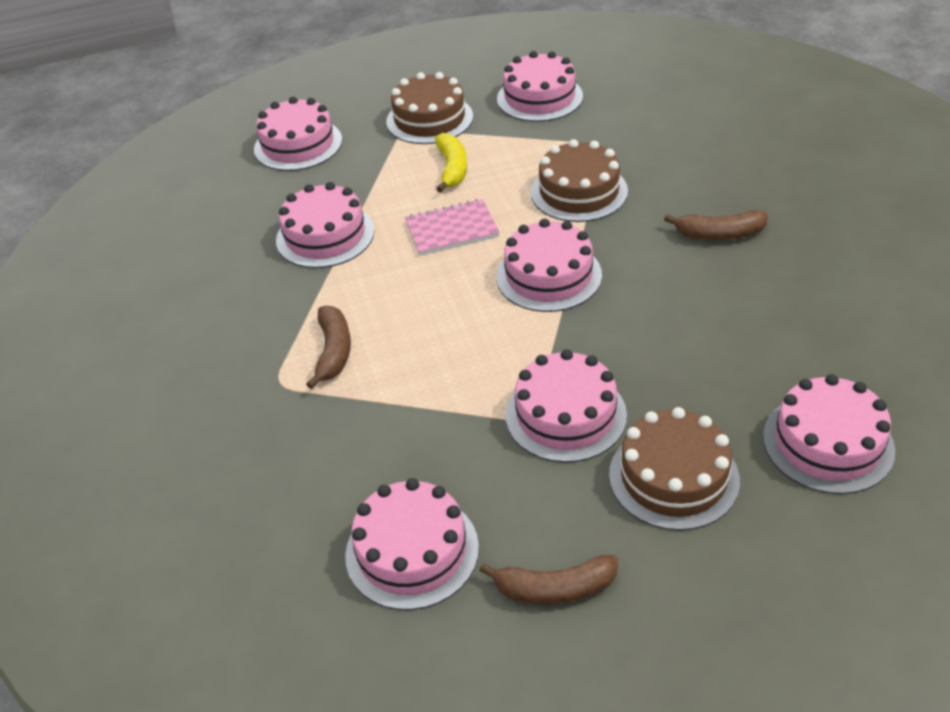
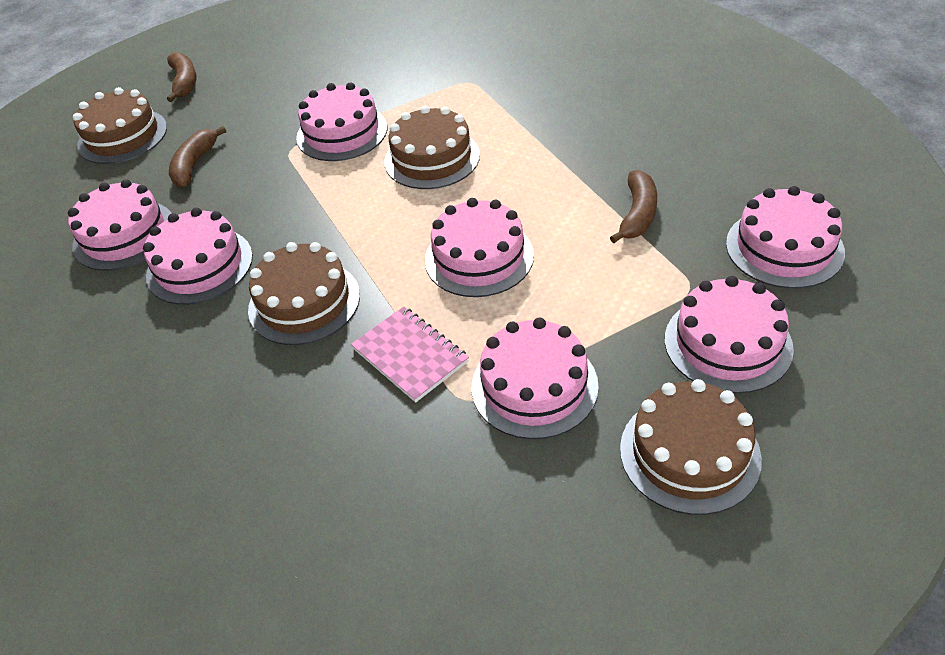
brown cake: [386,72,473,144] [531,139,628,222] [609,407,740,531] = 3 -> [73,87,167,164] [248,242,360,345] [384,106,480,189] [620,379,762,515] = 4
yellow banana: [435,133,467,193] = 1 -> none = 0

